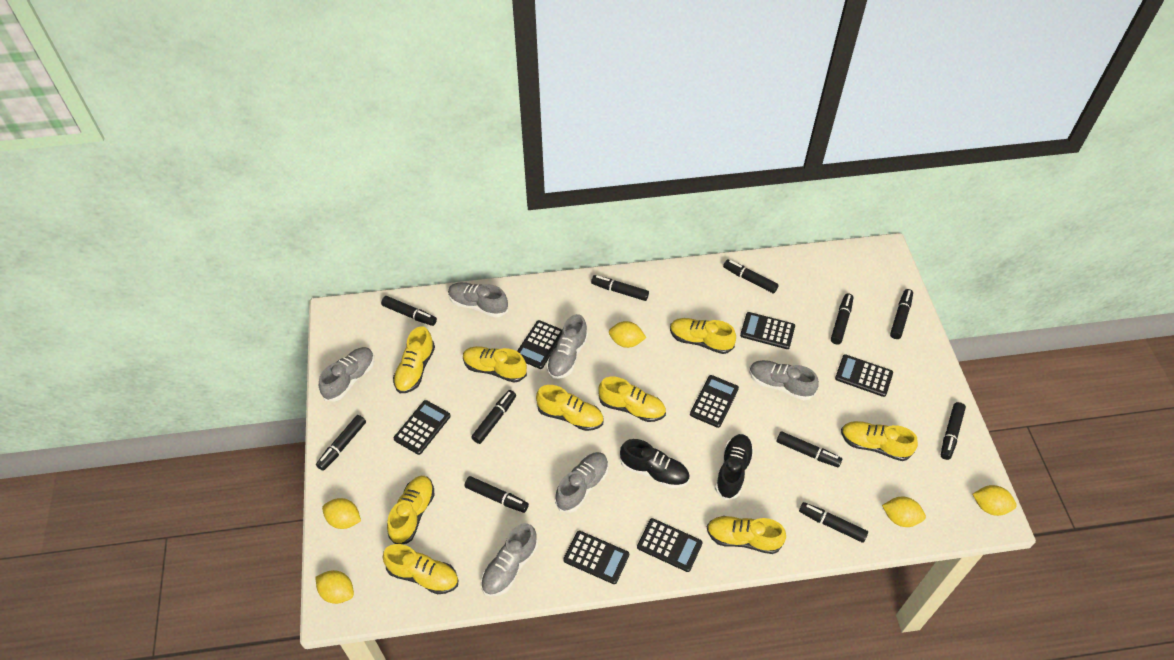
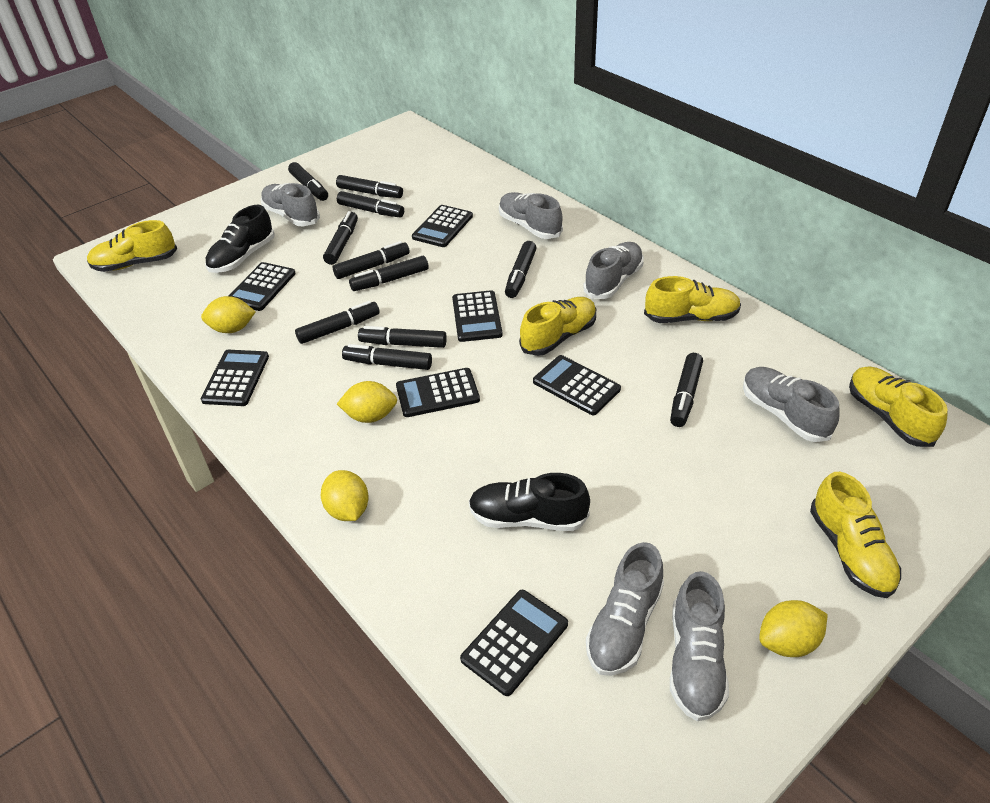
yellow lemon: [315,570,354,604] [322,498,361,529] [609,321,646,348] [882,497,926,527] [973,485,1017,516] = 5 -> [201,296,256,333] [321,470,368,521] [337,381,397,423] [759,600,827,657] = 4
yellow shoe: [382,544,459,595] [387,476,435,544] [393,326,435,393] [463,346,527,383] [536,385,603,431] [598,377,666,422] [670,318,736,354] [707,516,786,554] [841,421,918,461] = 9 -> [87,220,177,272] [519,297,596,356] [644,276,741,323] [810,472,901,598] [849,366,948,447] = 5

